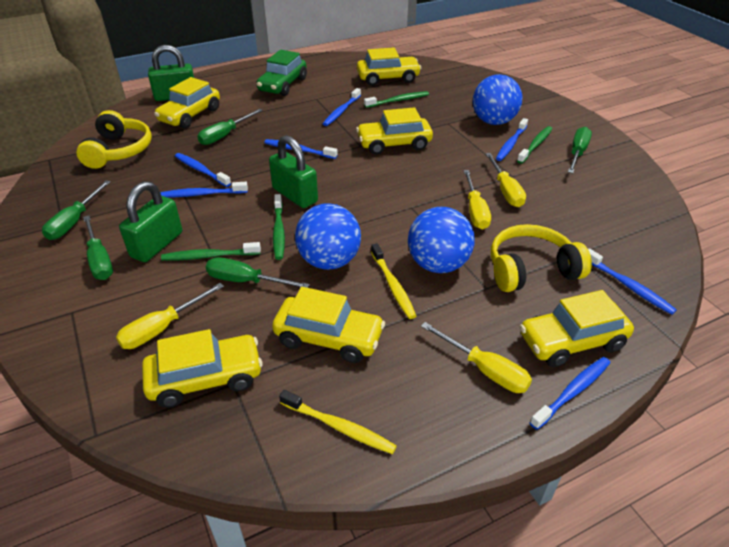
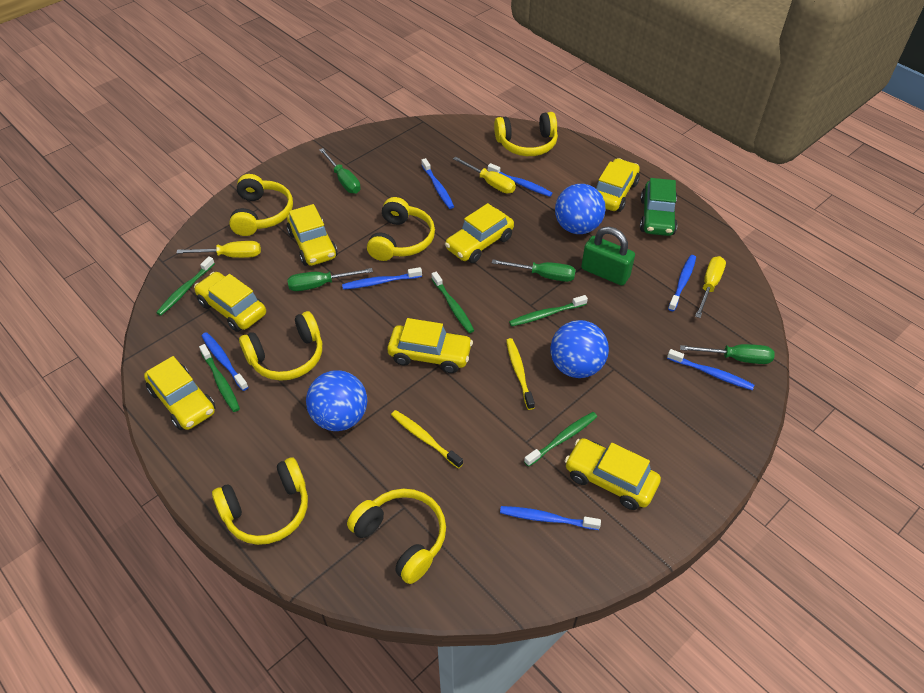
green padlock: [119,181,182,262] [148,45,194,101] [269,135,318,208] = 3 -> [581,227,635,286] = 1
green screwdriver: [42,180,111,240] [83,216,113,280] [197,109,263,145] [206,257,310,288] [568,127,592,173] = 5 -> [287,268,373,291] [319,148,361,194] [492,259,576,282] [680,344,775,364] = 4
green toothbrush: [161,242,261,261] [273,194,285,260] [364,91,429,108] [517,126,552,164] = 4 -> [156,256,215,316] [199,344,240,412] [432,272,474,333] [509,295,588,327] [524,412,597,467] = 5
yellow car: [142,329,263,408] [154,77,220,128] [272,287,385,363] [356,107,433,155] [357,47,421,86] [520,290,634,367] = 6 -> [144,356,216,430] [194,272,266,332] [287,204,337,266] [387,318,473,373] [445,203,514,263] [565,438,661,510] [596,158,640,212] = 7
yellow headphones: [76,110,152,169] [491,224,592,292] = 2 -> [212,457,308,545] [229,174,293,236] [239,311,322,381] [347,489,446,584] [367,197,435,261] [494,112,558,156] = 6
yellow screwdriver: [116,283,224,349] [421,322,532,393] [463,170,491,229] [486,153,526,207] = 4 -> [177,241,261,258] [453,156,516,194] [695,256,726,318] = 3

